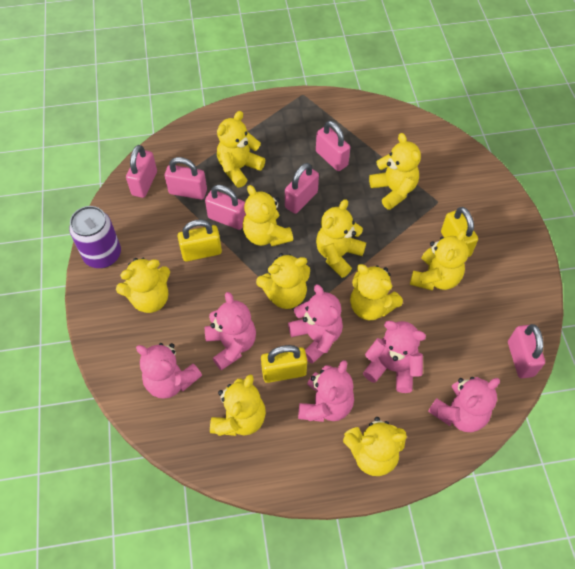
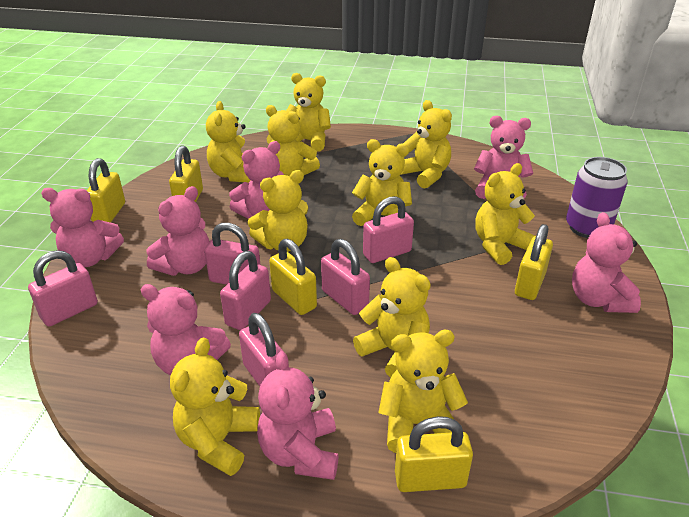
pink teddy bear: [136,343,202,399] [205,292,256,370] [288,284,343,364] [298,360,354,422] [363,321,426,393] [428,377,500,432] = 6 -> [41,188,124,267] [140,284,231,375] [146,186,210,276] [229,141,284,219] [257,351,338,480] [474,116,533,199] [572,212,641,313] = 7
yellow padlock: [178,219,222,262] [261,345,307,383] [441,207,478,257] = 3 -> [86,158,125,223] [169,145,203,202] [269,239,317,315] [395,416,473,492] [515,224,553,300] = 5

